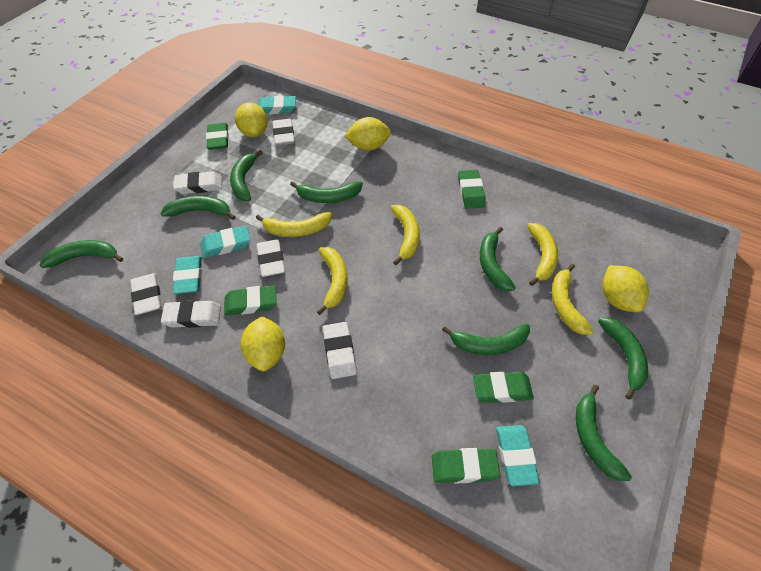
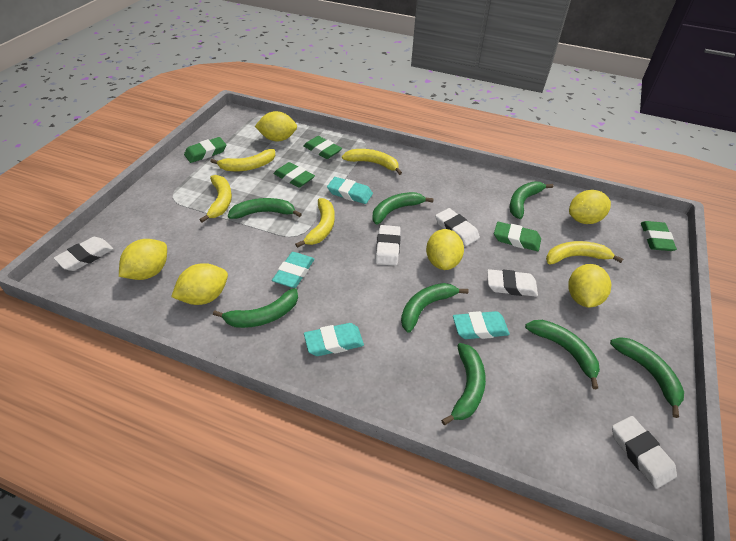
white eraser: [130,273,162,315] [161,300,221,328] [174,171,222,194] [256,239,285,277] [272,119,295,145] [323,322,357,379] = 6 -> [53,237,113,271] [375,225,401,266] [435,208,480,246] [487,269,538,297] [612,416,677,489] = 5
yellow lemon: [235,102,268,137] [241,316,285,371] [345,117,391,151] [602,265,649,312] = 4 -> [119,239,167,280] [171,263,228,305] [255,111,297,142] [426,229,464,270] [568,264,611,308] [569,190,611,224] = 6

